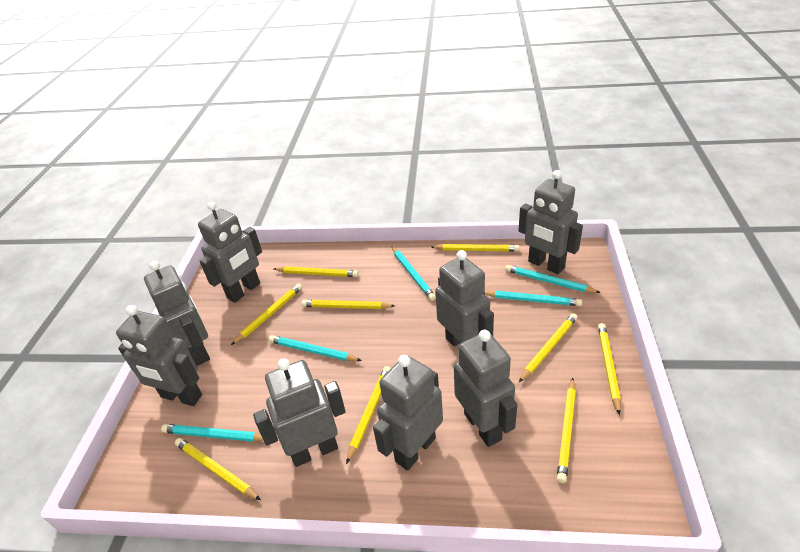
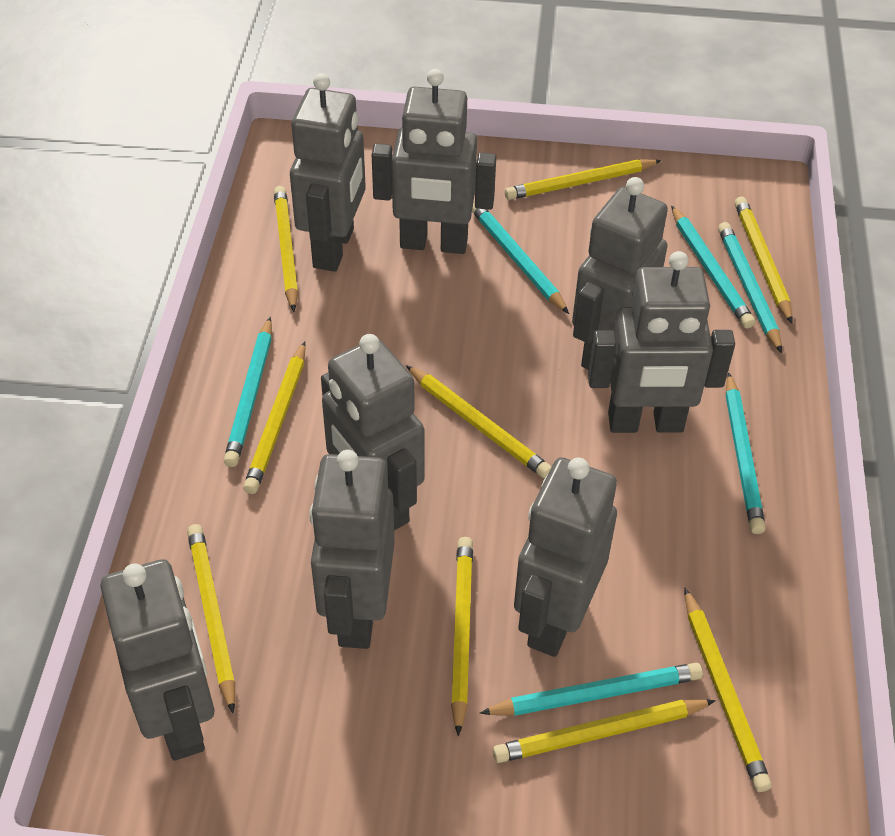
turquoise pencil: [161,424,263,442] [269,335,362,361] [392,247,436,301] [483,290,582,306] [505,265,601,293] = 5 -> [224,317,272,467] [472,201,569,314] [480,663,703,716] [671,206,755,328] [718,222,782,353] [726,372,766,534] = 6

